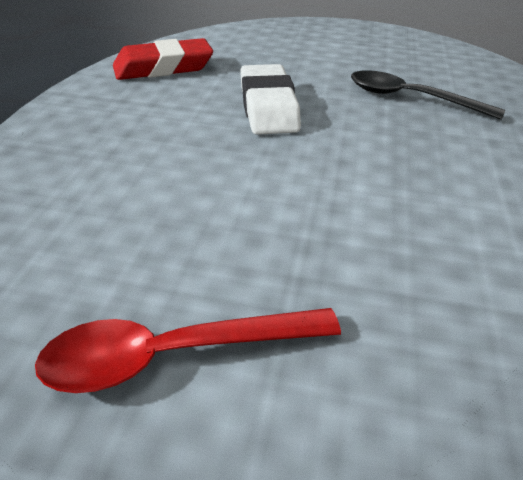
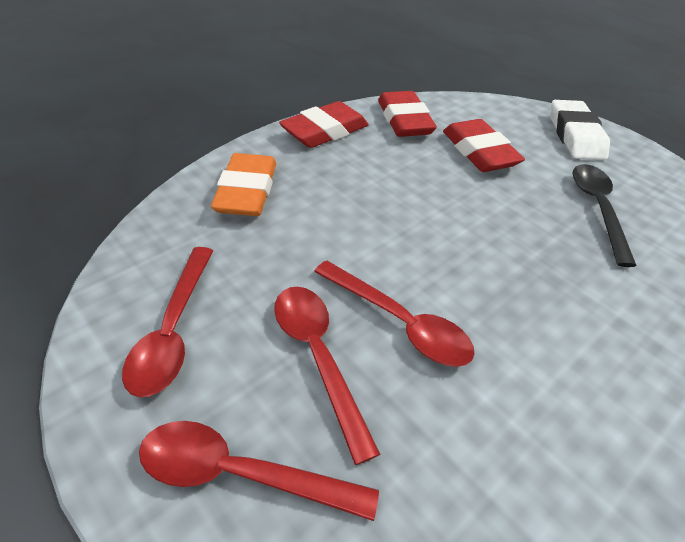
orange eraser: none = 0 -> [211,153,276,216] = 1
red eraser: [113,38,213,80] = 1 -> [279,101,369,148] [378,91,437,137] [443,119,525,172] = 3
red spoon: [35,308,341,393] = 1 -> [122,247,213,397] [139,421,379,521] [274,287,380,465] [314,260,475,367] = 4

